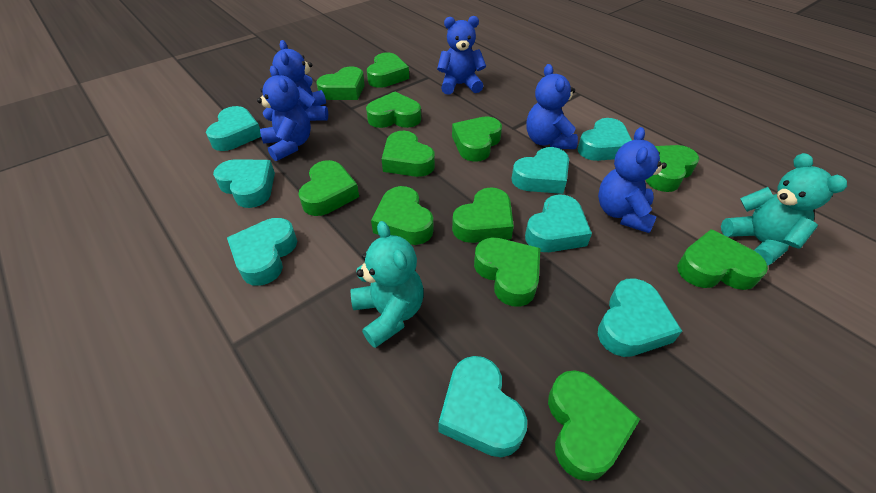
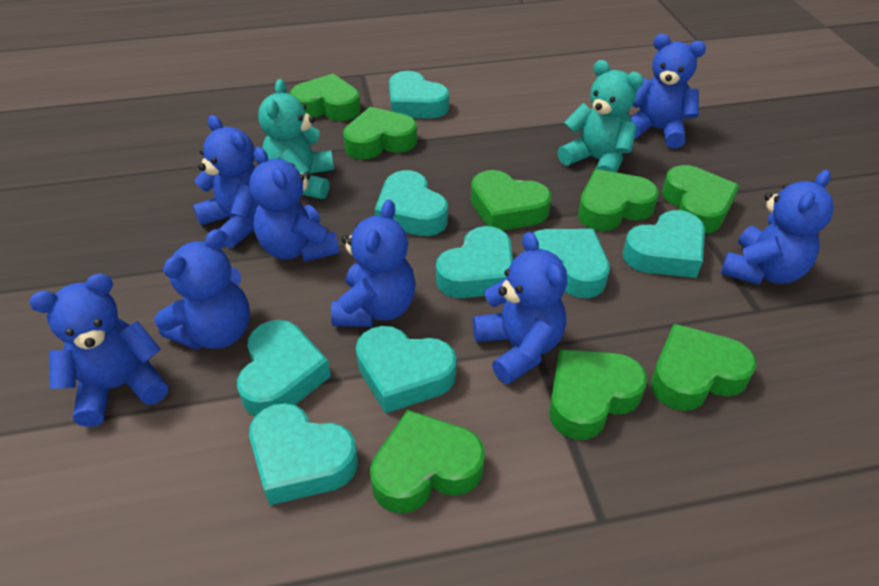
blue teddy bear: [257,66,311,161] [272,40,328,121] [437,16,486,95] [526,64,578,149] [598,127,667,233] = 5 -> [29,273,168,427] [155,229,250,350] [193,115,258,248] [249,147,339,262] [331,200,416,327] [473,232,567,384] [631,34,706,149] [721,170,834,285] = 8
green heart: [298,160,359,216] [317,66,365,100] [366,92,421,128] [367,53,409,88] [371,186,433,245] [382,131,435,177] [452,116,502,162] [452,187,514,243] [474,238,540,307] [548,370,640,481] [646,145,699,192] [677,230,768,290] = 12 -> [290,74,361,121] [343,107,417,159] [370,410,485,513] [471,170,552,230] [549,349,647,440] [578,169,659,231] [651,324,756,411] [662,165,739,234] = 8

